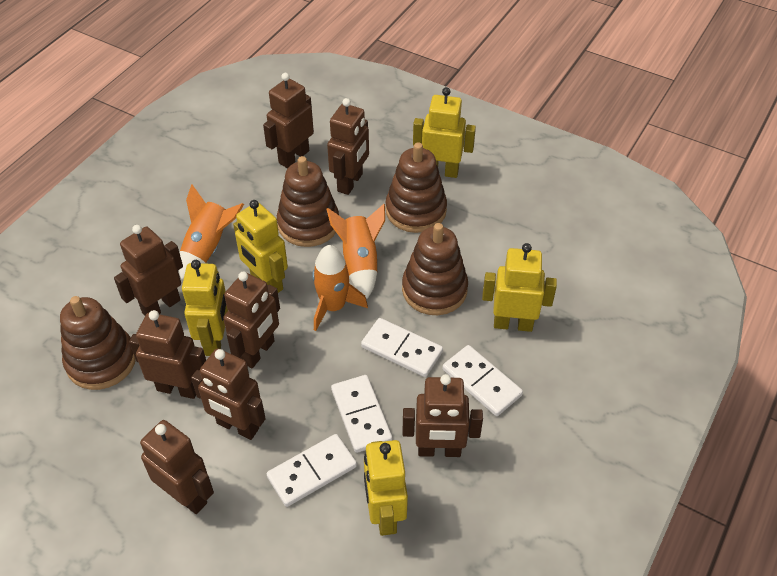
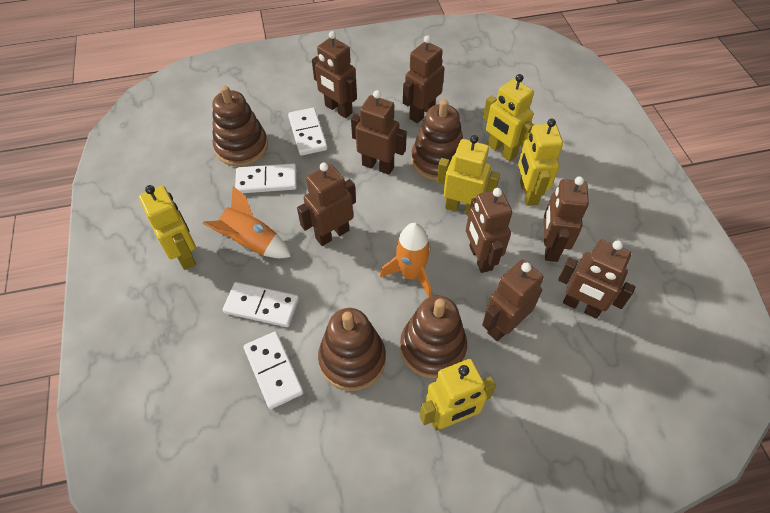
orange rocket: [179,184,244,280] [312,245,368,331] [327,204,385,299] = 3 -> [202,186,291,258] [380,223,431,297] = 2

